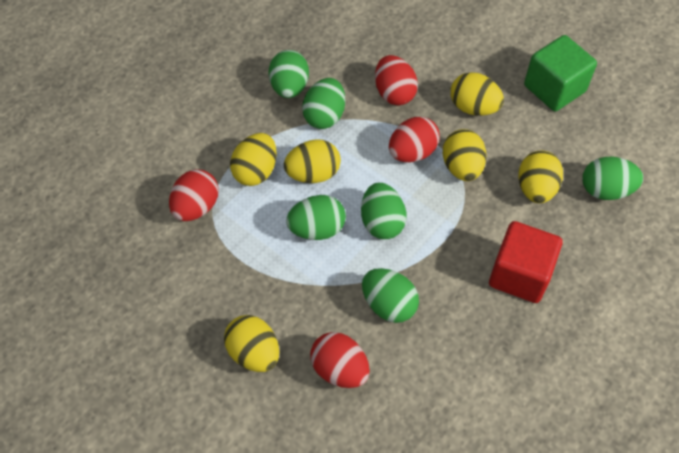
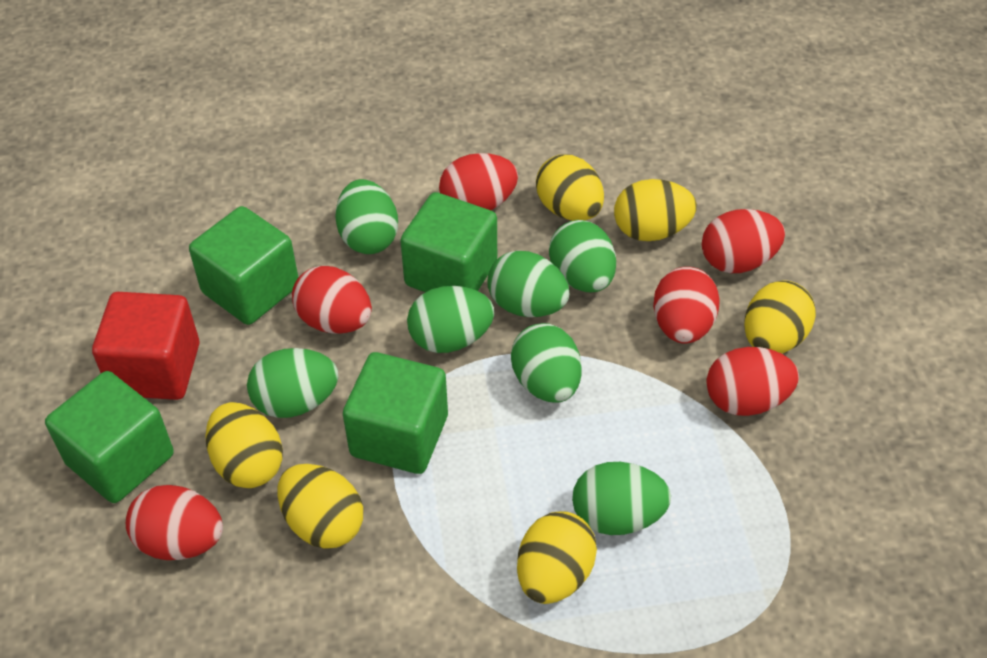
green cube: [524,35,597,111] = 1 -> [45,371,174,503] [189,206,298,325] [343,352,448,474] [400,192,497,292] = 4
green egg: [268,50,309,98] [286,195,346,240] [302,78,345,129] [361,183,406,239] [362,268,419,323] [583,157,643,200] = 6 -> [247,348,338,418] [336,179,398,254] [407,286,494,353] [487,251,569,317] [511,323,582,403] [549,220,616,292] [572,462,671,535] = 7
red egg: [169,169,219,221] [310,332,370,388] [375,55,418,105] [389,117,440,162] = 4 -> [126,485,223,560] [292,266,372,334] [439,153,518,210] [653,267,720,344] [702,209,785,273] [706,347,799,416] = 6

